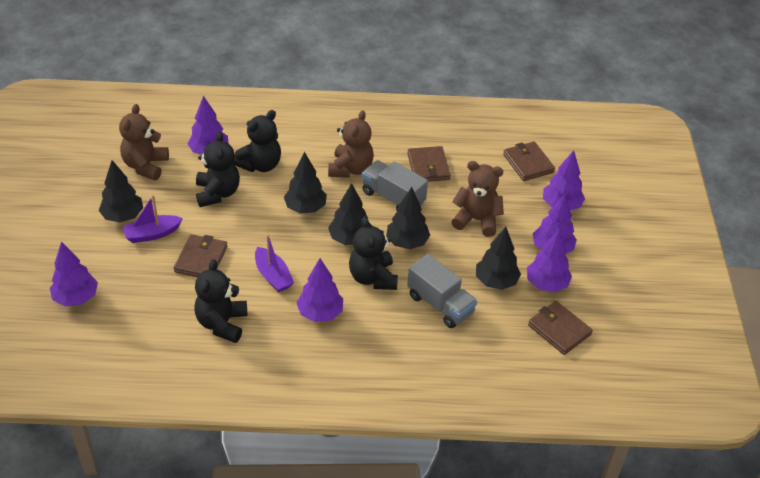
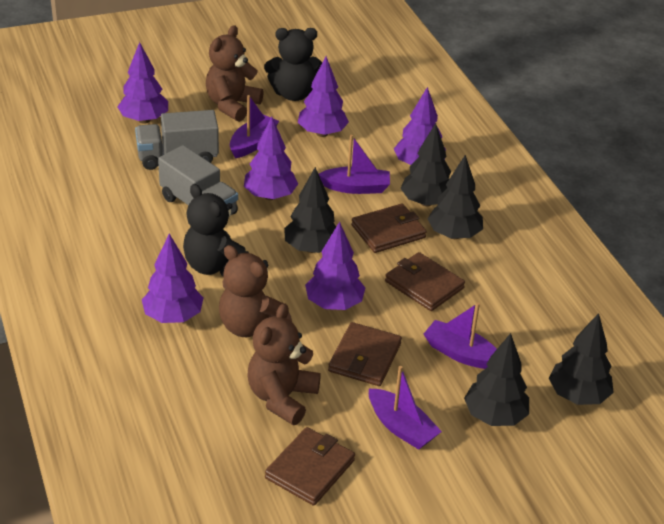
black teddy bear: [194,259,248,343] [196,131,240,207] [233,110,281,172] [349,217,398,290] = 4 -> [183,184,249,276] [264,28,322,101] = 2
purple boat: [122,195,183,243] [255,234,294,292] = 2 -> [230,95,279,158] [319,135,390,194] [369,366,442,450] [424,302,497,369] = 4

